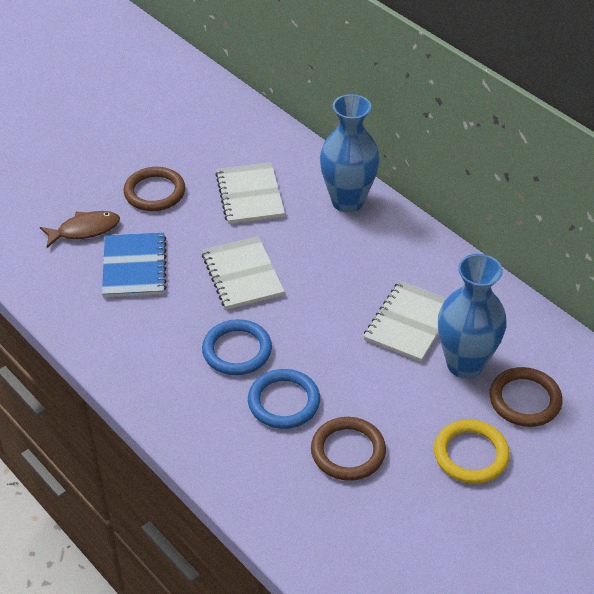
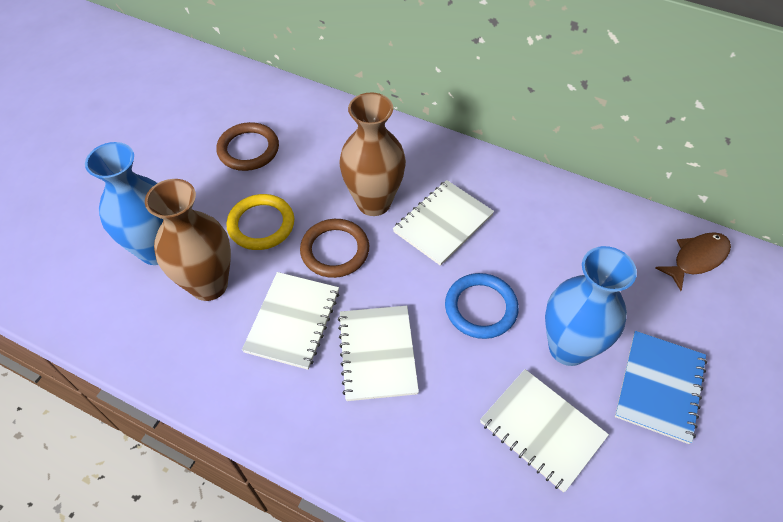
blue ring: [202,319,272,375] [248,369,320,429] = 2 -> [445,273,519,339] = 1
brown ring: [124,167,185,211] [311,417,386,481] [489,367,563,427] = 3 -> [216,122,279,171] [300,219,369,278] = 2
brown vase: none = 0 -> [145,179,231,301] [339,92,406,216] = 2
white notebook: [202,236,285,310] [215,162,285,224] [363,281,446,362] = 3 -> [242,272,339,370] [338,306,419,401] [393,180,494,266] [480,369,609,492] = 4

